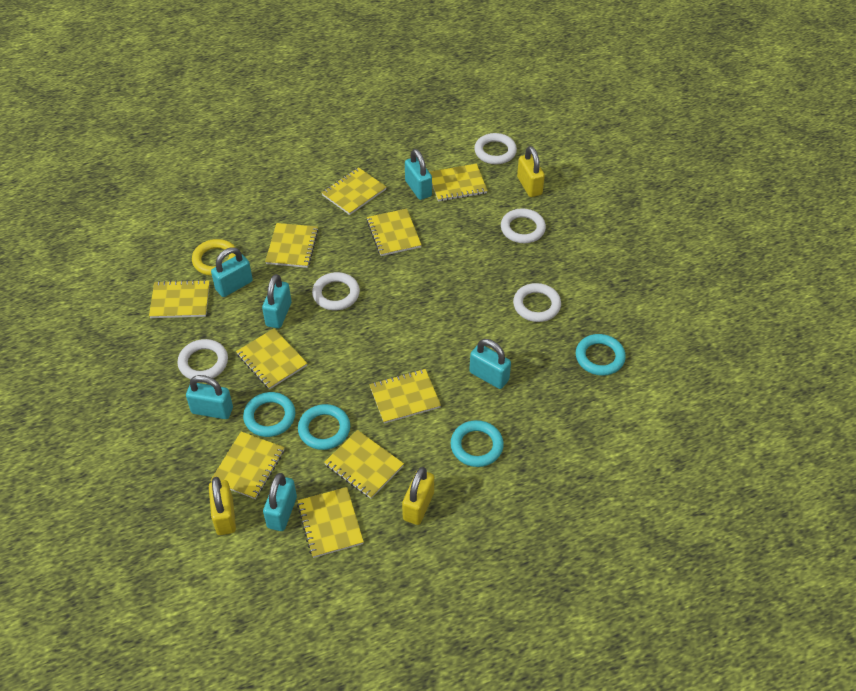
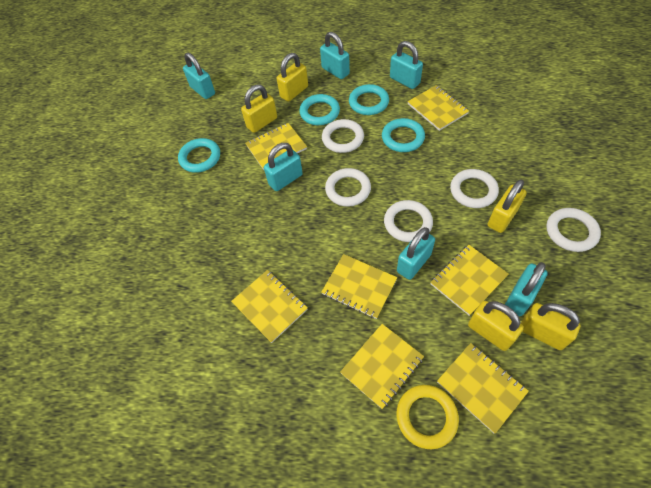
yellow notebook: [149,280,210,318] [210,432,285,499] [236,329,308,389] [265,223,318,268] [297,487,364,558] [322,167,386,215] [324,430,404,499] [366,209,422,256] [369,369,441,424] [429,164,488,202] = 10 -> [231,270,308,343] [246,123,307,170] [322,254,397,319] [340,324,424,409] [407,85,469,131] [430,245,509,316] [437,343,529,433] = 7
yellow padlock: [209,477,236,535] [402,467,434,525] [517,146,545,197] = 3 -> [241,84,277,133] [277,53,308,102] [468,301,524,351] [488,179,527,233] [521,303,580,350] = 5

